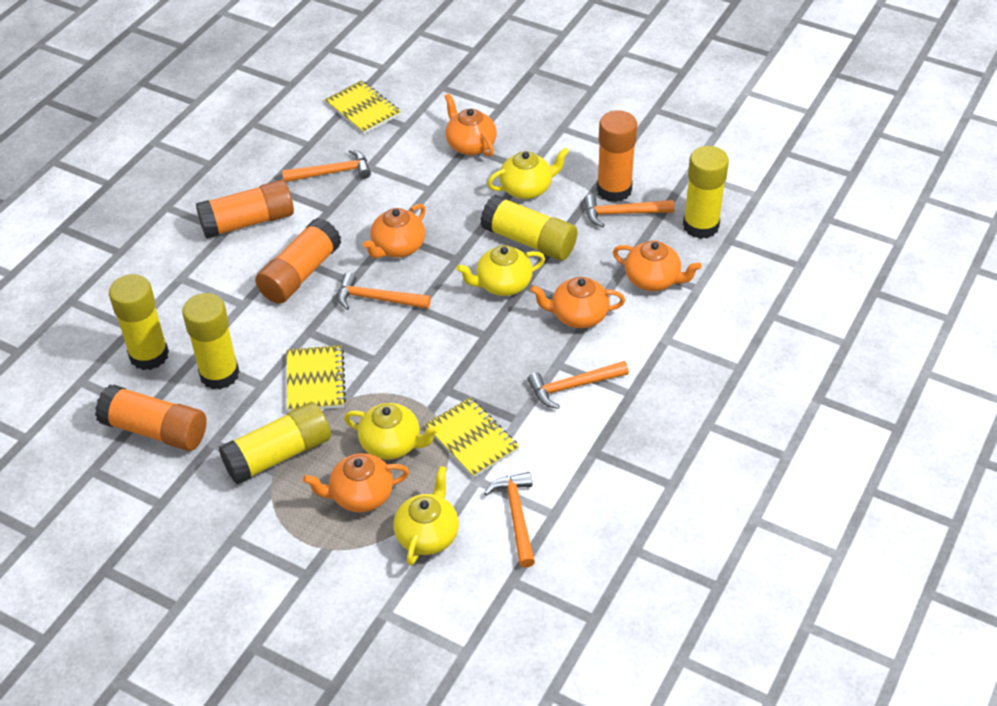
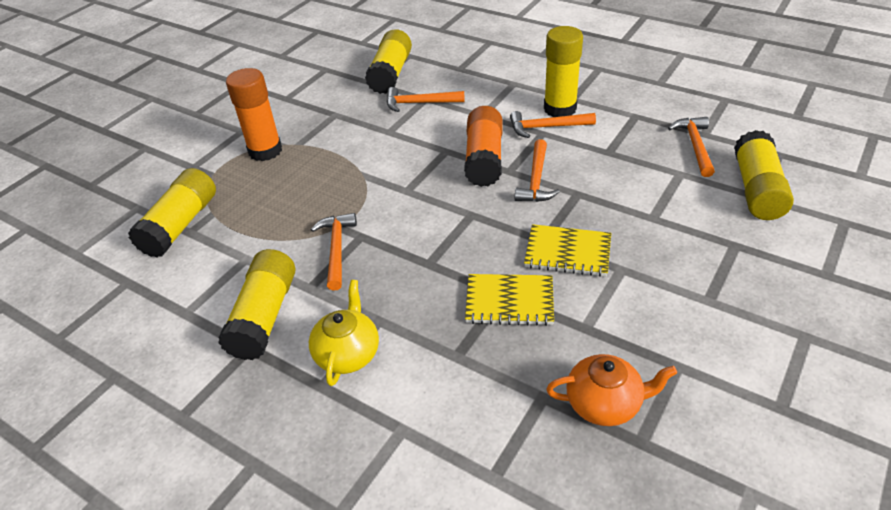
orange glue stick: [95,385,207,451] [196,180,294,239] [255,218,341,304] [597,110,637,202] = 4 -> [226,68,282,161] [464,106,502,187] = 2
orange teapot: [303,453,409,512] [363,204,426,258] [445,94,497,157] [530,277,625,328] [613,241,702,291] = 5 -> [546,354,677,426] = 1
yellow notebook: [287,345,346,412] [325,80,401,134] [425,397,519,478] = 3 -> [465,274,554,326] [524,224,611,277] = 2
yellow teapot: [344,403,439,460] [393,466,459,565] [456,245,545,296] [487,148,569,199] = 4 -> [309,280,379,386] = 1

